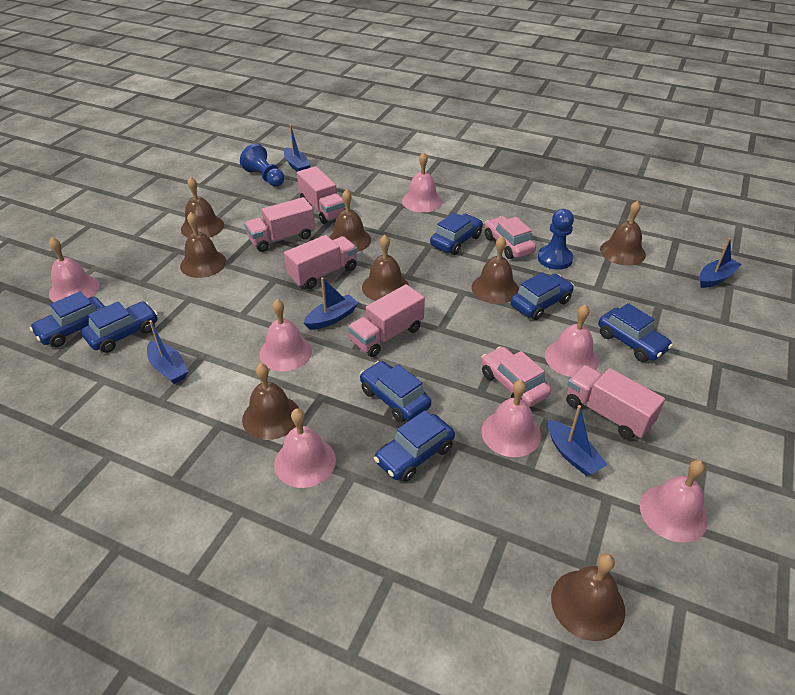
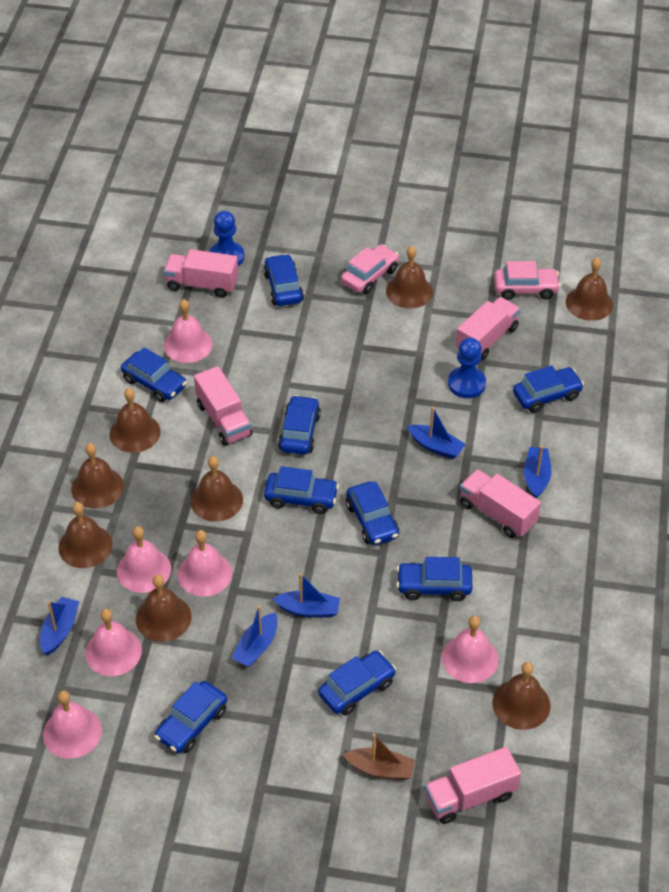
blue car: [30,291,105,347] [81,301,158,353] [360,361,431,423] [374,411,455,482] [430,212,483,255] [510,272,574,320] [598,303,673,362] = 7 -> [121,347,187,402] [154,681,227,753] [263,254,304,306] [264,466,339,514] [278,395,321,455] [318,651,396,716] [346,481,399,545] [396,557,472,601] [513,365,584,413] = 9
brown boat: none = 0 -> [343,734,415,780] = 1
pink bell: [49,237,99,302] [259,299,312,371] [274,408,336,488] [402,152,442,212] [481,380,541,457] [545,304,599,377] [640,460,708,543] = 7 -> [43,691,102,759] [85,609,142,676] [117,526,171,593] [164,299,213,363] [177,530,232,597] [442,616,499,683] = 6

